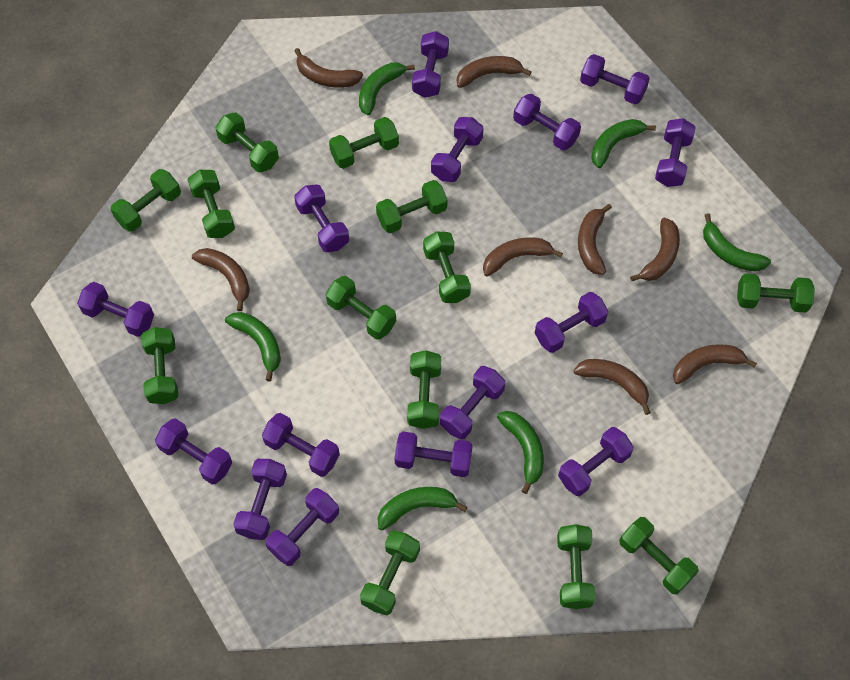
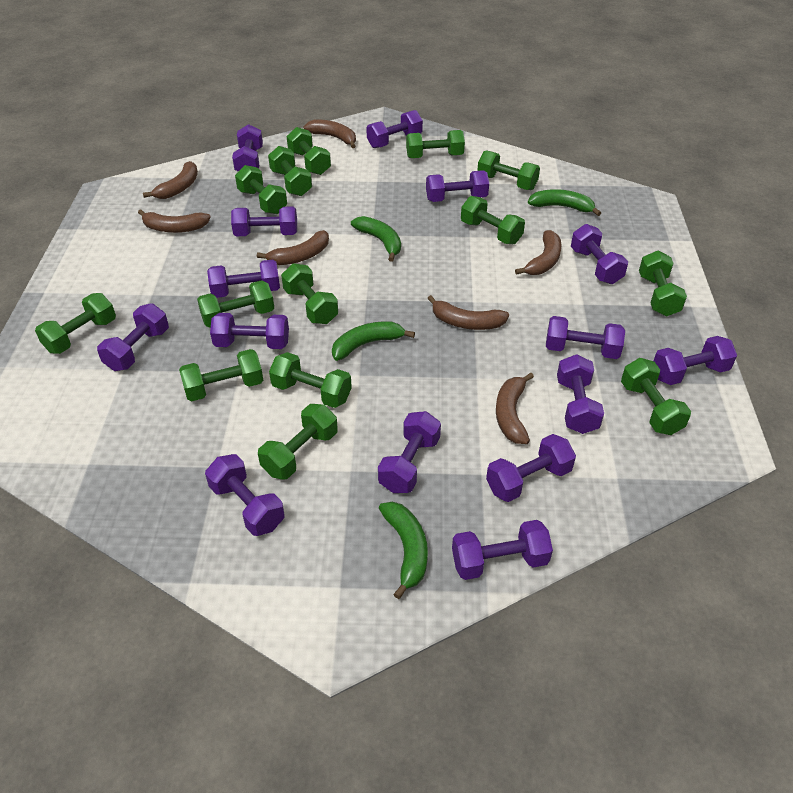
brown banana: [192,248,250,311] [295,48,363,88] [457,56,531,88] [483,238,563,277] [574,359,651,415] [578,204,612,275] [630,218,680,281] [673,344,757,384] = 8 -> [138,209,211,233] [143,161,198,199] [257,230,329,265] [303,120,356,148] [427,295,509,330] [496,373,534,444] [515,230,562,275] = 7
green banana: [225,312,281,381] [359,63,415,115] [377,487,467,530] [497,411,544,494] [591,119,656,168] [703,213,771,272] = 6 -> [332,321,415,361] [351,216,401,262] [379,502,428,599] [528,189,601,216] = 4
green dumbbell: [111,169,181,232] [141,327,178,404] [187,170,235,238] [215,113,279,172] [326,276,396,340] [329,117,399,169] [360,530,420,615] [376,180,448,233] [407,350,441,429] [423,231,471,303] [557,524,596,609] [619,517,699,595] [737,274,815,313] = 13 -> [35,293,116,354] [179,349,263,401] [197,280,274,328] [235,165,287,214] [258,404,338,480] [268,146,312,196] [269,352,352,408] [281,263,338,324] [287,127,331,175] [406,130,465,158] [461,196,525,244] [477,150,540,190] [621,358,691,435] [639,250,687,316] = 14

